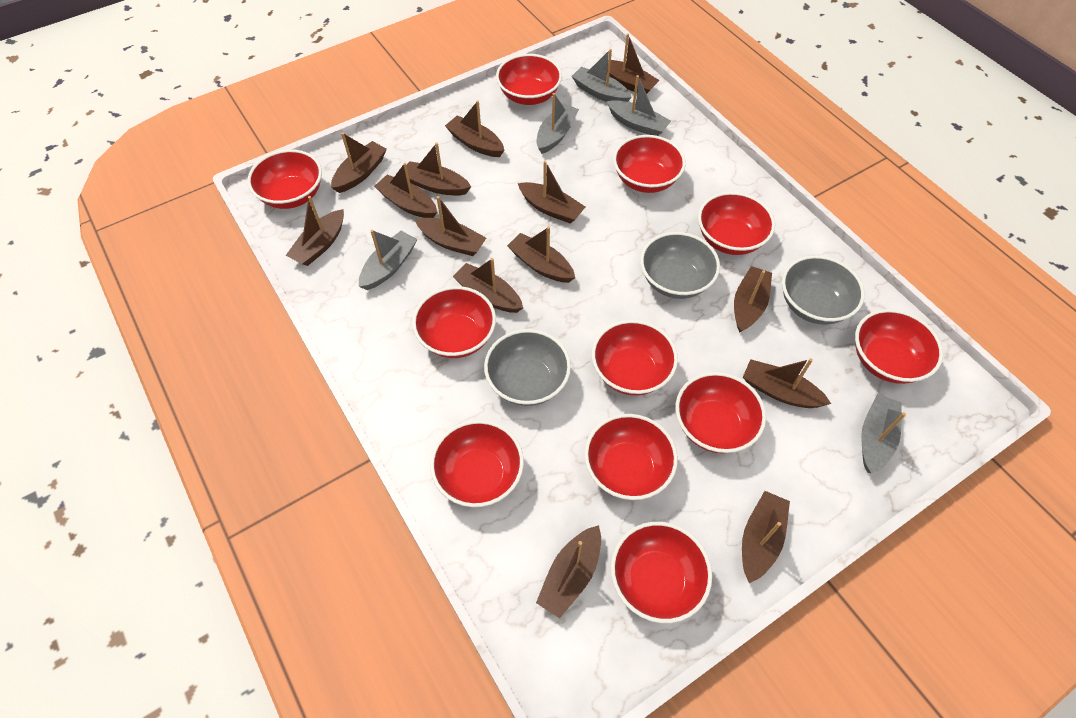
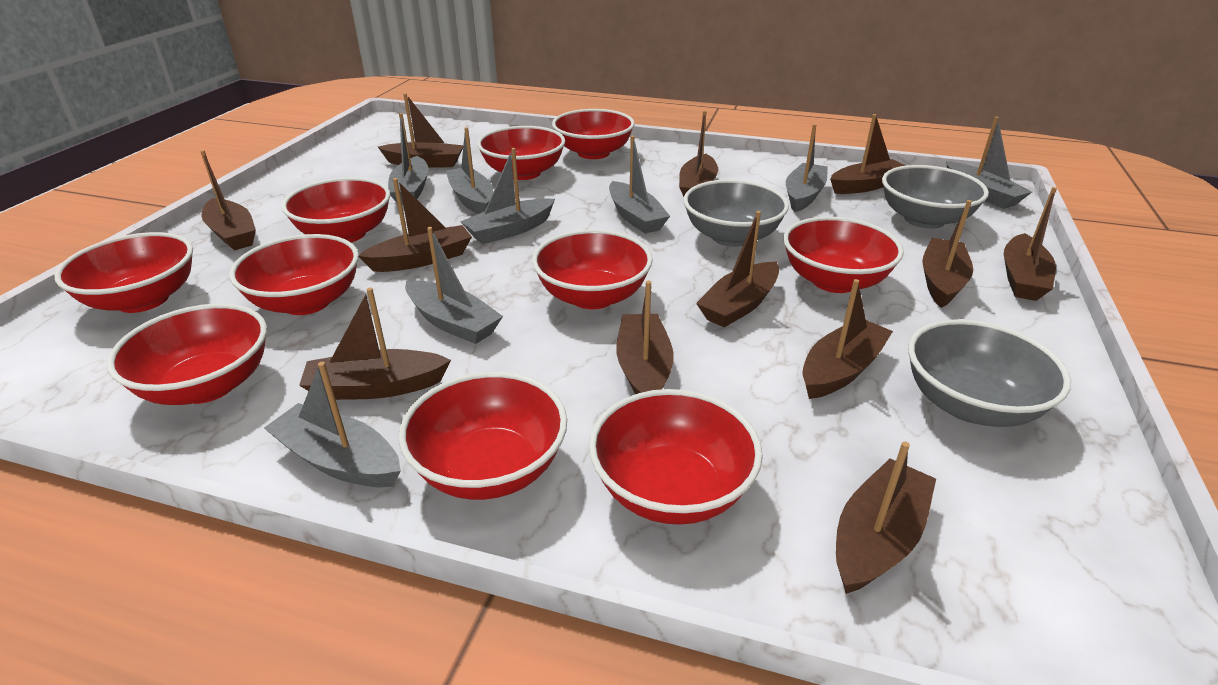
brown boat: [286,196,344,266] [331,132,387,193] [374,163,437,218] [407,142,471,195] [415,196,486,256] [445,101,505,157] [453,258,523,313] [507,227,575,283] [518,161,585,223] [536,525,601,618] [607,33,660,94] [734,266,772,333] [742,491,790,583] [743,358,831,408] = 14 -> [200,150,256,250] [299,288,451,400] [359,178,472,272] [378,93,463,168] [616,281,674,394] [679,110,718,197] [696,211,779,327] [802,279,893,399] [830,114,906,194] [836,441,936,594] [922,200,973,308] [1004,187,1057,301] = 12
grey boat: [359,230,417,290] [536,93,579,154] [572,49,632,102] [607,75,671,136] [861,394,906,474] = 5 -> [264,362,401,487] [388,113,429,205] [405,227,503,344] [446,127,493,214] [460,148,555,244] [609,136,670,234] [786,124,828,212] [946,117,1032,209] = 8
red bowl: [248,149,322,209] [412,286,496,358] [430,420,524,507] [496,54,562,105] [584,414,678,500] [592,320,678,396] [611,522,712,623] [613,135,686,193] [676,372,766,453] [698,192,775,255] [855,309,943,384] = 11 -> [55,232,193,313] [107,303,267,405] [229,234,359,315] [281,177,390,242] [399,372,567,500] [477,126,565,180] [532,229,653,309] [552,109,635,159] [589,389,763,525] [783,216,904,293] = 10

